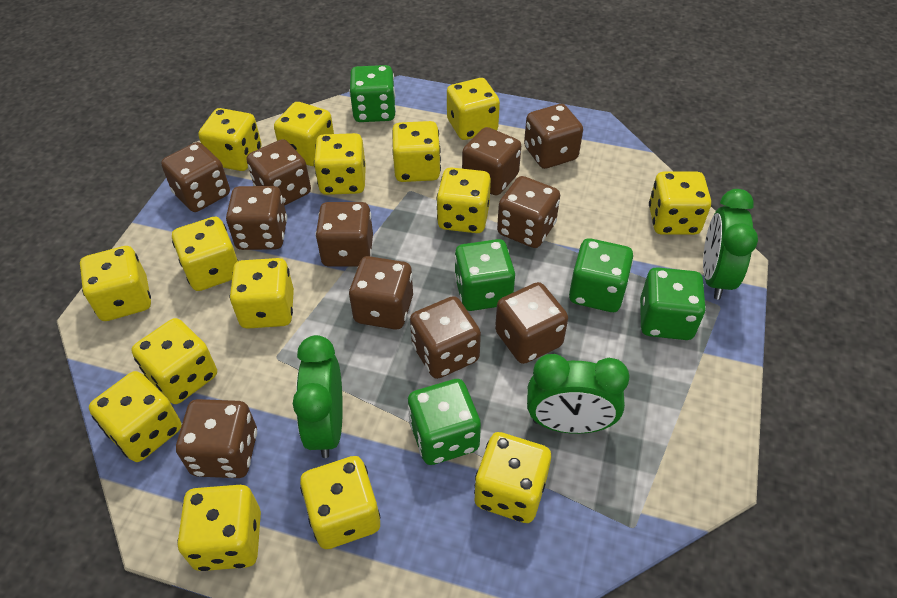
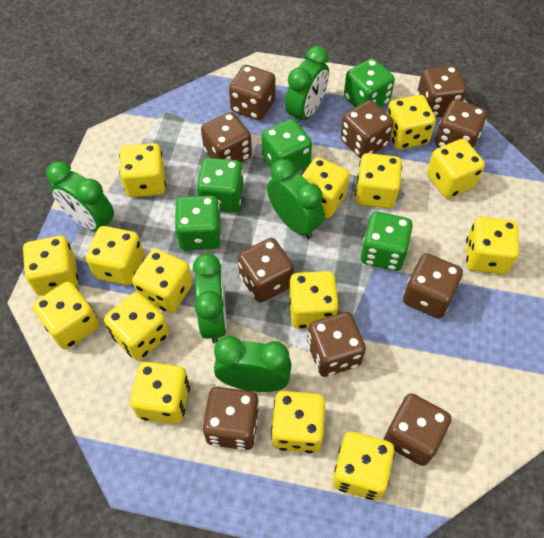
brown dice: [161,142,230,212] [176,399,257,478] [226,186,287,250] [246,139,311,206] [315,202,373,267] [349,256,413,330] [410,296,481,379] [462,127,521,195] [495,282,568,364] [497,176,560,248] [524,104,583,169] = 11 -> [201,112,252,162] [202,387,260,450] [229,65,276,120] [238,238,294,303] [307,312,366,377] [341,100,394,158] [384,393,451,466] [403,253,463,318] [417,66,466,117] [435,99,487,149] = 10
green clock: [293,335,343,458] [527,354,630,434] [703,189,758,300] = 3 -> [46,161,114,231] [193,253,227,343] [214,336,292,392] [267,159,324,239] [285,46,329,124] = 5

